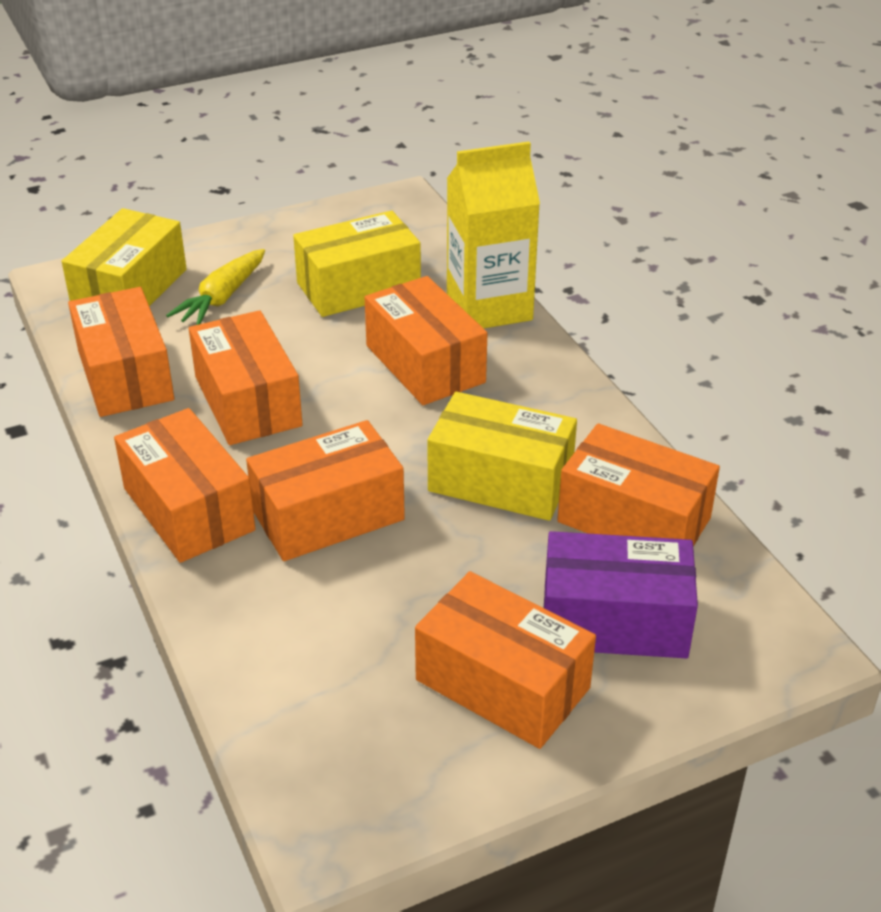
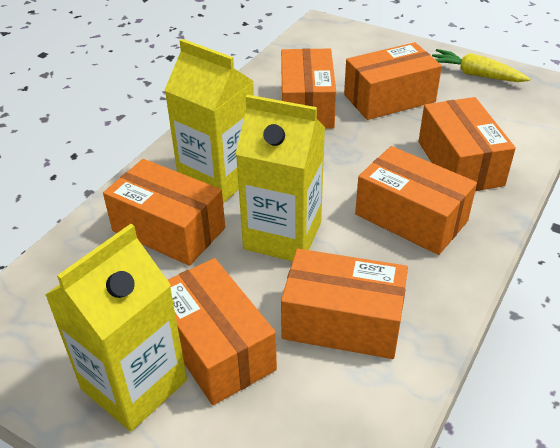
purple box: [544,531,698,658] = 1 -> none = 0
yellow box: [62,208,187,306] [293,210,421,317] [427,392,577,521] = 3 -> none = 0
yellow carton: [447,142,540,328] = 1 -> [45,224,187,432] [164,39,254,203] [236,95,325,261] = 3

